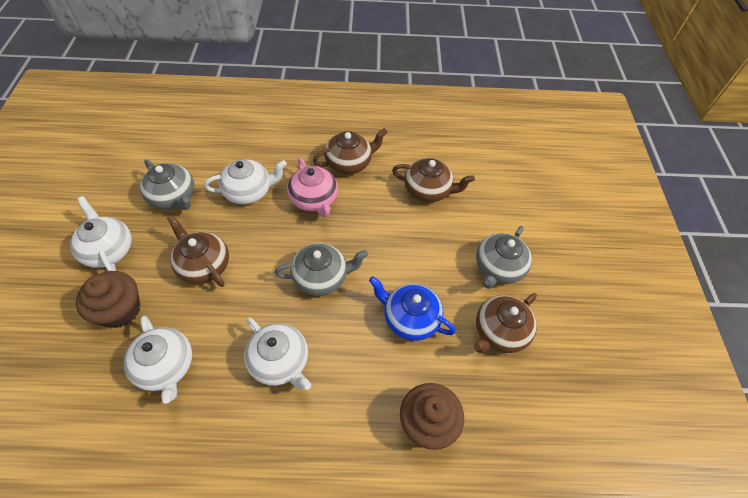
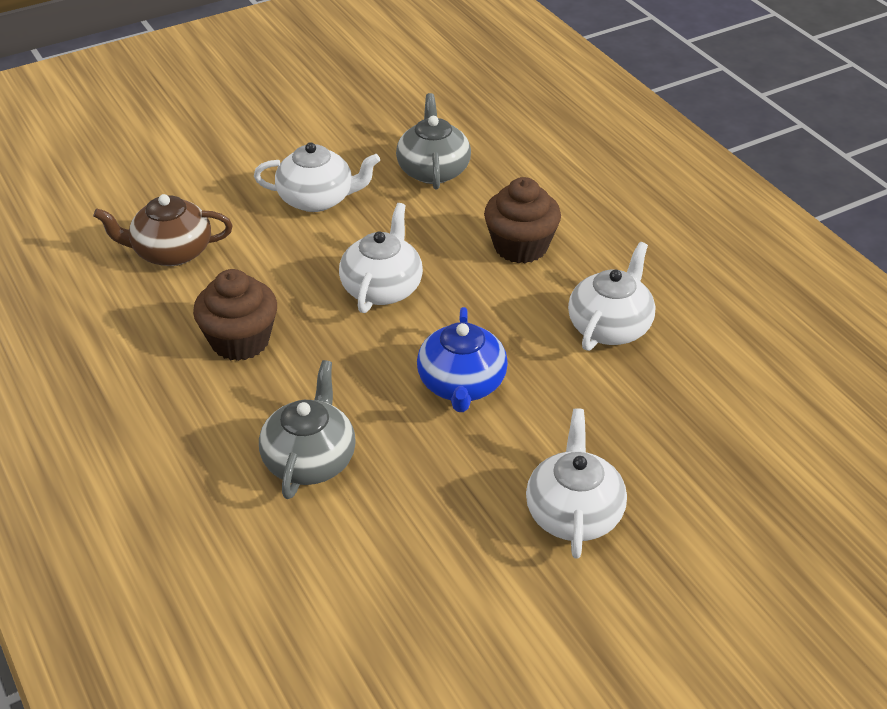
brown teapot: [167,215,229,287] [313,128,387,174] [392,158,475,202] [474,293,537,353] = 4 -> [93,194,233,266] = 1
grey teapot: [140,159,194,210] [274,243,368,296] [476,226,532,289] = 3 -> [259,360,356,499] [396,93,471,189] = 2
pink teapot: [287,158,338,217] = 1 -> none = 0

